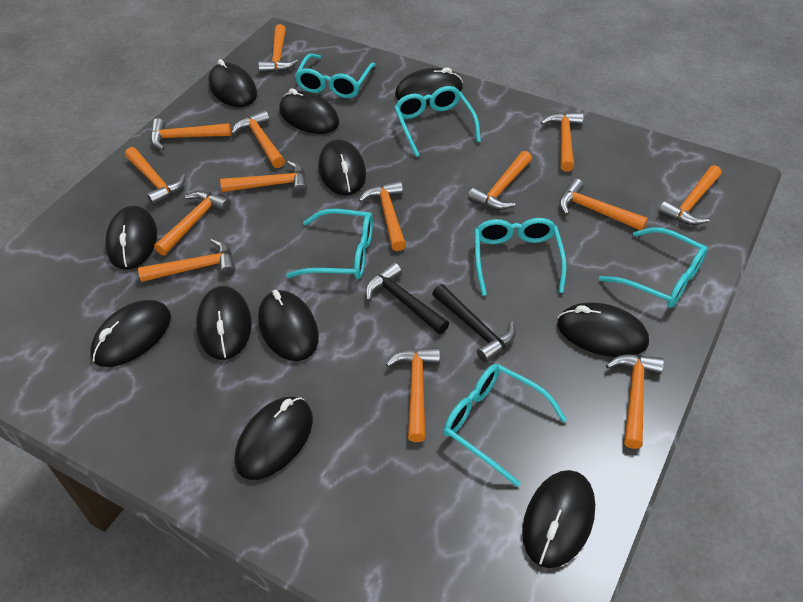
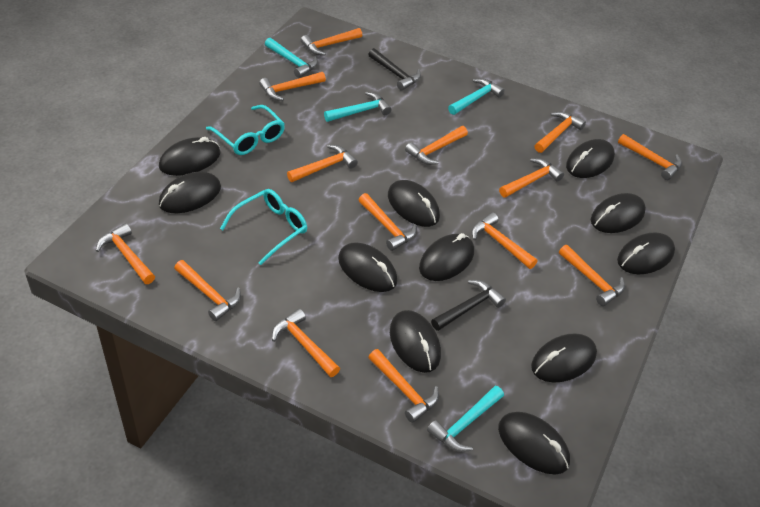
turquoise glasses: [286,209,373,279] [295,53,376,98] [394,86,481,157] [443,364,567,487] [474,218,567,296] [599,227,708,308] = 6 -> [206,105,285,155] [220,189,307,265] = 2
turquoise hammer: none = 0 -> [265,38,318,78] [324,92,392,122] [427,386,504,452] [448,78,505,115] = 4

